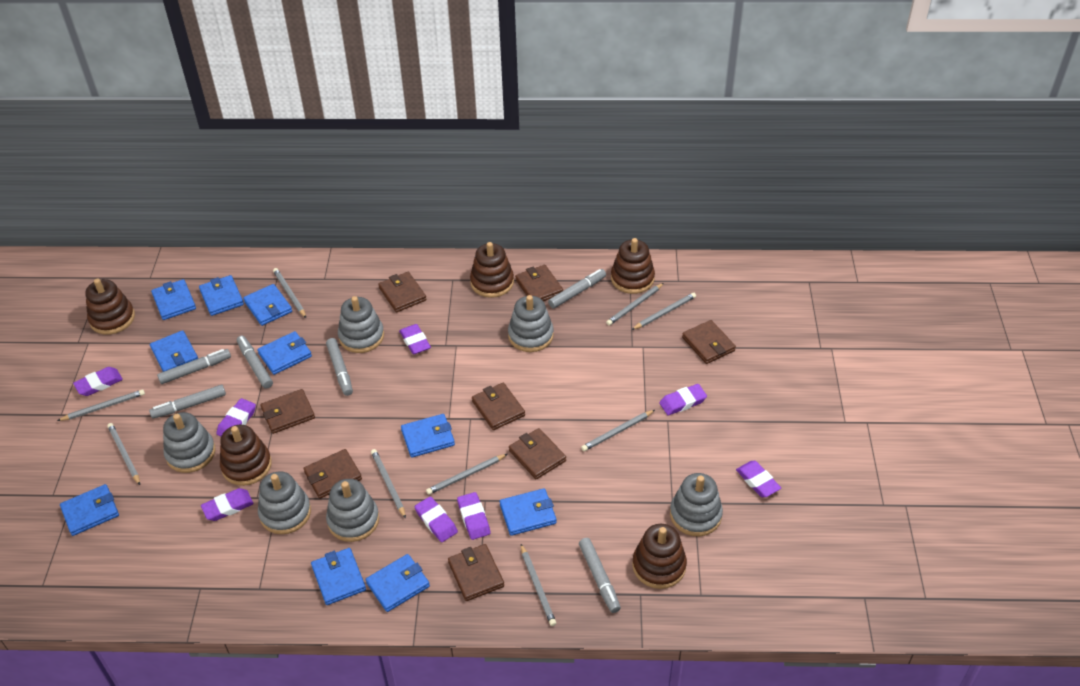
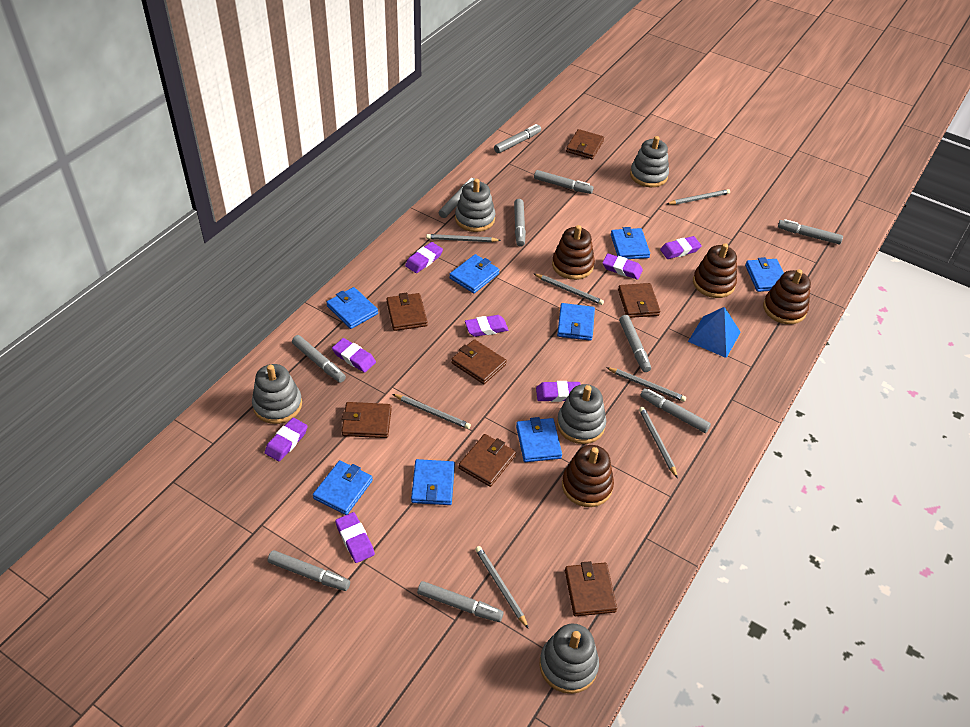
blue pyramid: none = 0 -> [688,307,741,358] = 1
blue wallet: [60,484,119,536] [150,330,198,372] [151,279,196,320] [199,275,244,316] [243,284,292,326] [257,331,312,375] [311,548,366,605] [365,554,430,612] [401,414,455,458] [500,488,557,536] = 10 -> [313,460,373,515] [326,287,378,329] [411,459,455,505] [449,254,500,293] [516,417,562,462] [557,303,595,341] [611,227,650,259] [745,257,784,292] = 8
brown stacking toy: [85,278,135,335] [220,425,272,486] [470,242,514,298] [611,238,655,294] [632,524,687,589] = 5 -> [552,225,595,280] [562,445,614,507] [693,243,737,298] [763,269,811,324] = 4
brown wallet: [261,389,315,434] [303,449,362,499] [378,272,427,313] [448,544,504,601] [472,383,525,430] [509,428,566,479] [515,265,563,301] [682,320,736,364] = 8 -> [342,402,392,438] [387,293,428,331] [451,339,507,384] [459,434,516,487] [565,561,617,616] [566,129,604,159] [618,283,660,318] = 7
grey marker: [149,385,226,419] [157,349,231,384] [237,336,273,389] [326,338,353,396] [548,269,606,309] [579,538,621,613] = 6 -> [268,550,350,591] [292,335,346,383] [417,581,504,622] [439,178,475,218] [494,124,541,153] [514,199,526,247] [534,170,594,194] [619,315,651,372] [640,388,711,433] [778,219,843,245] = 10
grey pencil: [57,389,145,421] [107,423,140,485] [273,268,306,318] [371,449,406,519] [426,454,507,495] [521,544,556,626] [581,410,655,451] [606,283,664,325] [632,293,696,330] = 9 -> [393,394,471,429] [426,234,501,242] [475,546,529,629] [534,274,604,305] [606,367,686,402] [639,407,678,478] [667,189,730,205] = 7
grey stacking toy: [163,412,216,473] [258,471,311,534] [326,479,379,542] [338,296,384,353] [508,295,554,352] [670,473,723,536] = 6 -> [252,364,302,424] [455,179,495,232] [539,624,599,694] [557,384,606,444] [630,136,669,187] = 5

